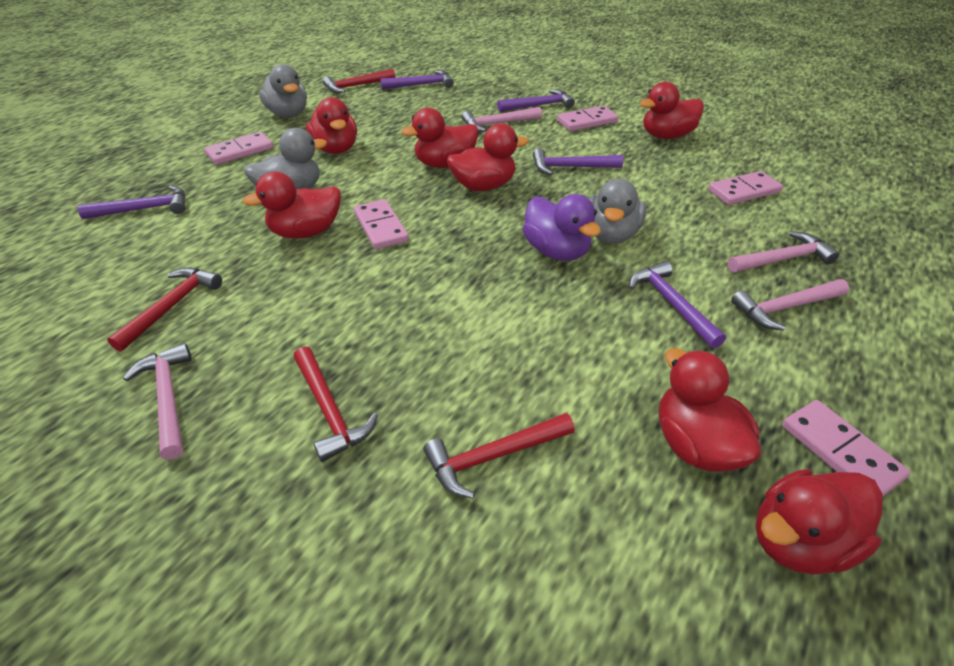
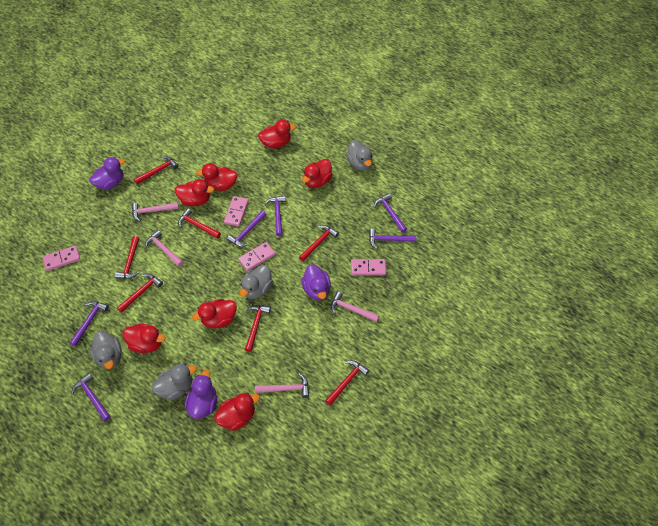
grey duck: [244,128,327,189] [259,64,307,117] [589,178,646,244] = 3 -> [90,331,122,369] [152,364,197,400] [240,265,273,299] [346,140,373,171] = 4
pink domino: [204,132,273,165] [354,199,409,249] [557,106,618,131] [708,171,783,205] [782,400,911,497] = 5 -> [43,246,80,271] [224,196,249,226] [238,242,275,271] [351,259,386,276] = 4
purple duck: [523,194,601,261] = 1 -> [89,157,125,190] [185,370,217,419] [301,264,331,301] = 3
purple hammer: [77,186,185,219] [380,70,454,90] [497,89,575,112] [533,148,623,175] [629,261,726,348] = 5 -> [70,301,109,346] [71,373,111,421] [227,211,266,247] [265,195,286,236] [369,228,416,249] [374,193,407,233] = 6
red hammer: [107,268,222,352] [294,347,378,462] [323,69,395,93] [423,413,575,498] = 4 -> [115,236,139,279] [117,274,163,313] [134,156,179,185] [178,208,221,239] [245,305,271,352] [299,225,339,261] [325,360,369,406] = 7

